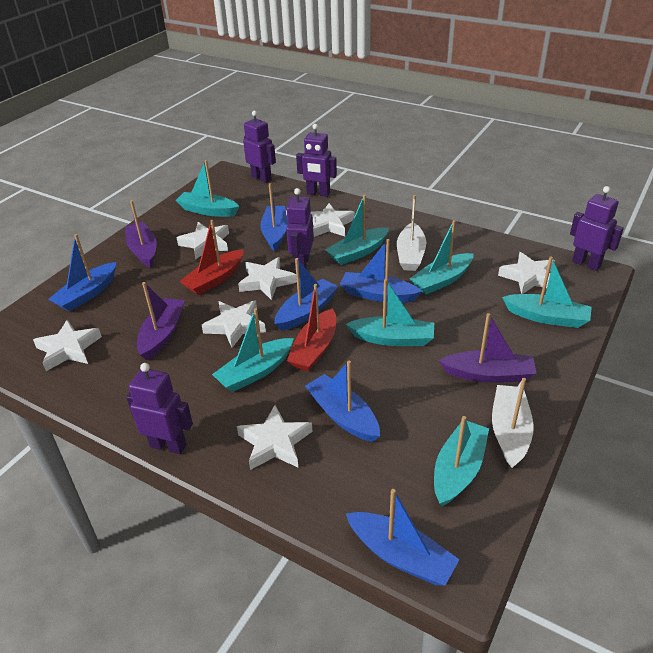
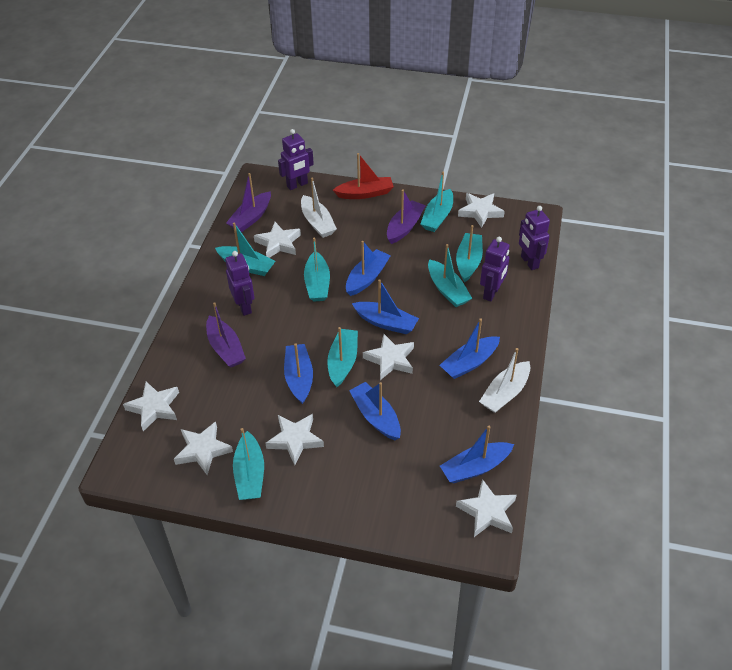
purple robot: [126,363,193,454] [243,111,276,183] [286,188,314,270] [296,124,337,197] [570,186,624,271] = 5 -> [225,251,254,316] [278,129,314,190] [480,237,509,302] [519,206,550,270] = 4
red boat: [179,220,244,295] [287,284,336,371] = 2 -> [333,153,394,199] = 1

